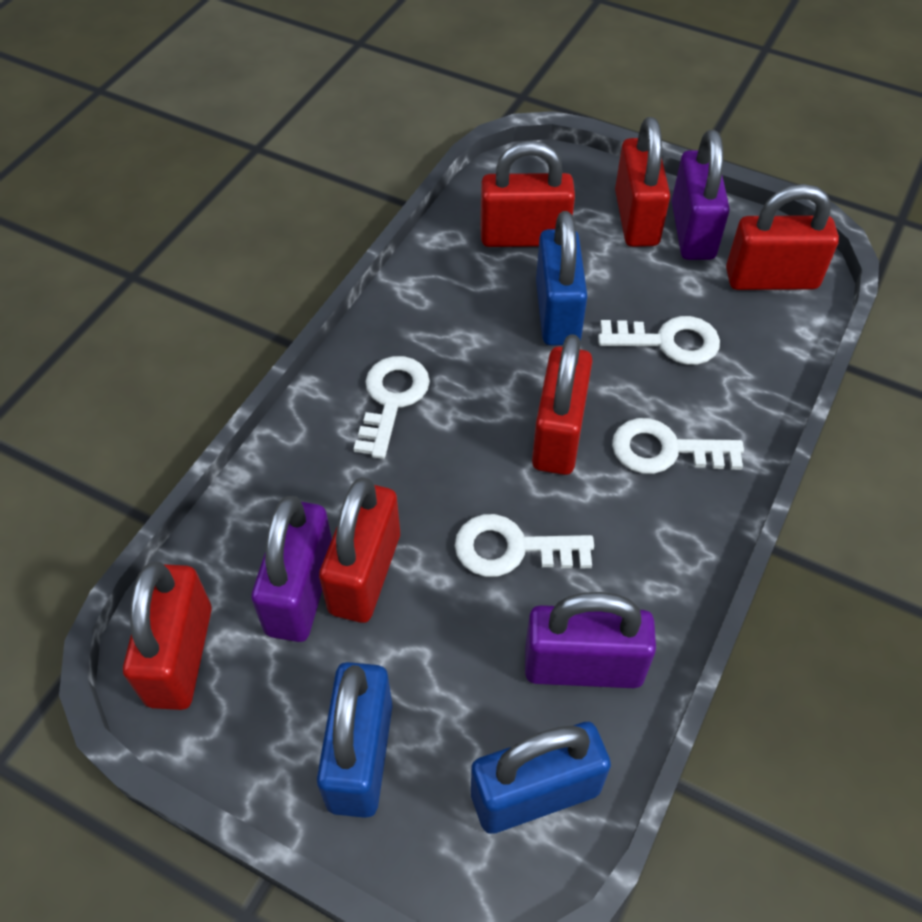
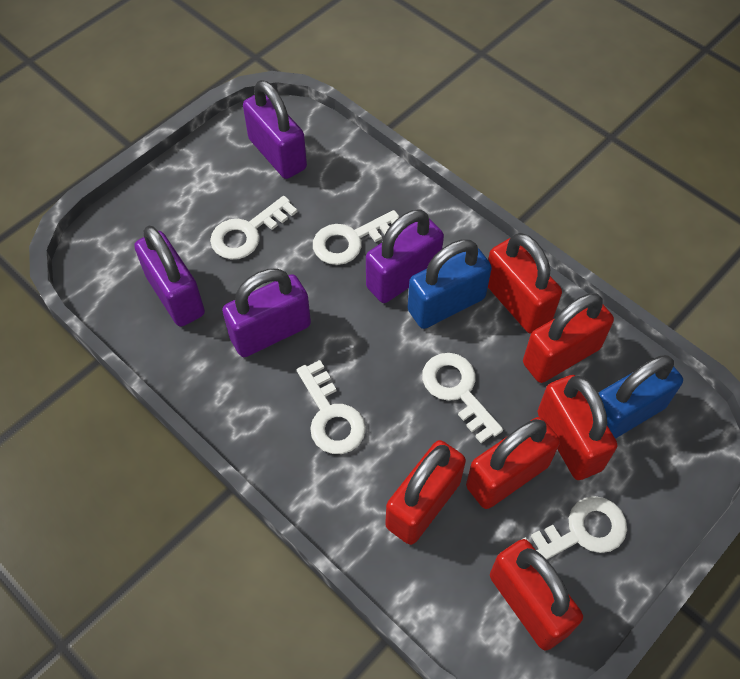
blue padlock: [317,662,393,818] [471,722,611,834] [536,211,588,346] = 3 -> [408,239,492,329] [598,355,683,439] = 2
purple padlock: [251,496,332,642] [525,592,656,688] [672,130,730,260] = 3 -> [134,226,205,327] [222,268,311,357] [243,80,307,179] [366,210,444,303] = 4
white key: [354,356,430,459] [455,514,594,577] [598,316,720,365] [612,418,744,474] = 4 -> [210,196,297,260] [297,360,366,454] [313,210,399,265] [422,353,503,443] [521,496,627,559] = 5

